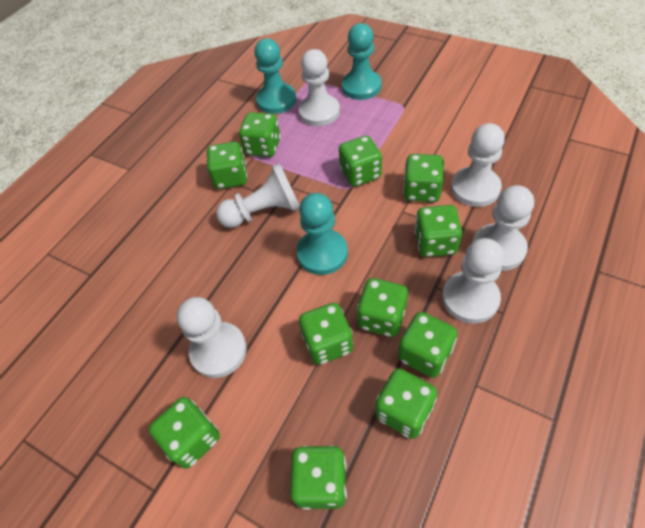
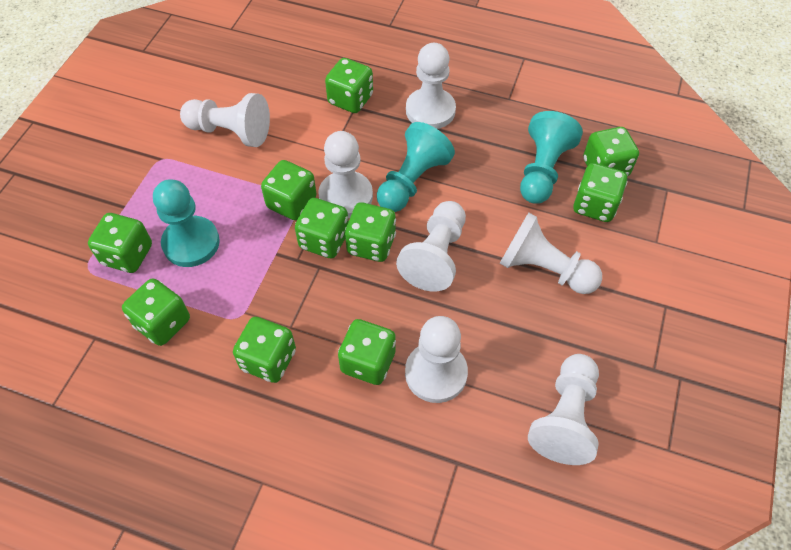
green dice: [149,397,220,469] [207,142,247,189] [239,112,281,157] [290,445,347,510] [299,303,353,365] [339,136,382,187] [357,278,408,337] [375,368,437,439] [398,312,457,378] [403,154,444,202] [414,205,462,257] = 11 -> [88,213,152,273] [122,278,190,346] [233,317,296,383] [261,160,317,220] [295,198,348,258] [325,58,373,113] [338,319,396,385] [345,202,396,262] [573,163,628,222] [583,127,639,176] = 10
white pawn: [177,297,247,378] [216,163,300,228] [299,49,340,126] [442,238,504,324] [451,123,505,207] [472,185,534,271] = 6 -> [180,93,270,147] [318,131,373,218] [396,201,466,292] [405,316,468,403] [406,43,456,129] [500,213,602,294] [528,354,599,465] = 7

